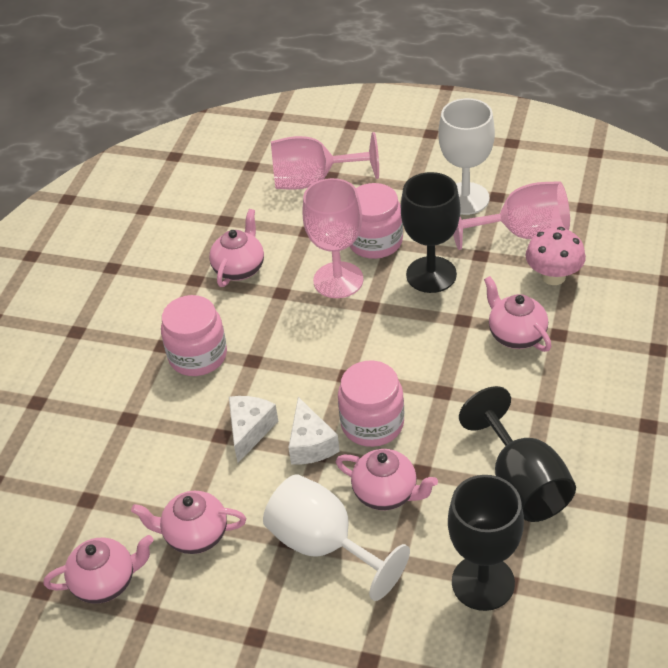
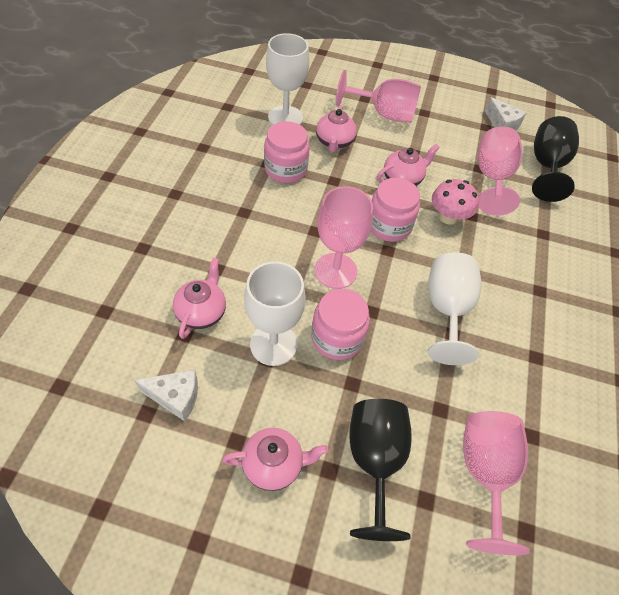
black goblet: [401,172,460,293] [448,475,524,611] [459,386,576,522] = 3 -> [349,399,412,541] [532,116,579,202] = 2
pink goblet: [271,132,379,190] [302,178,363,298] [453,181,570,250] = 3 -> [314,186,373,289] [336,70,421,123] [463,411,530,555] [478,126,523,216] = 4
pink teapot: [43,535,154,603] [131,491,246,554] [209,209,264,287] [336,449,438,510] [484,276,552,352] = 5 -> [173,258,226,339] [222,428,328,491] [316,105,357,153] [377,144,440,186] = 4
white goblet: [263,474,410,601] [438,98,495,215] = 2 -> [244,261,306,366] [266,33,309,125] [428,252,481,365] = 3

